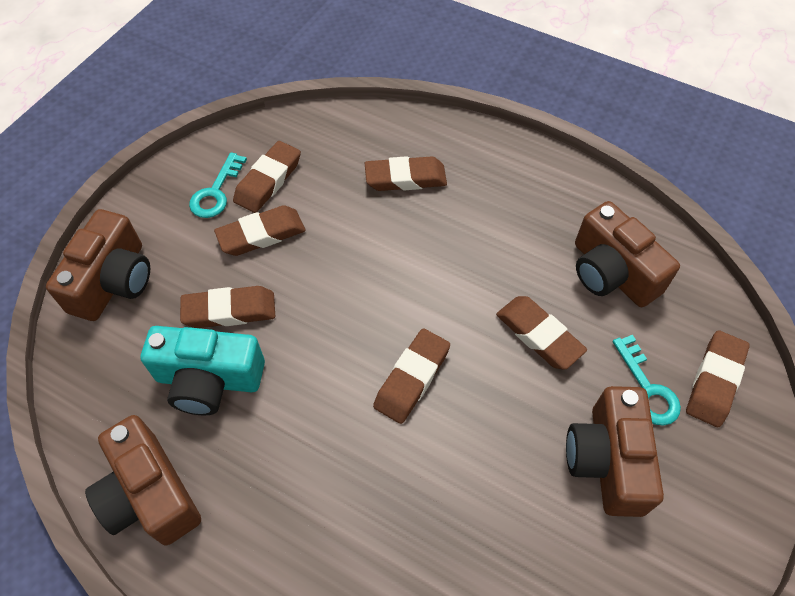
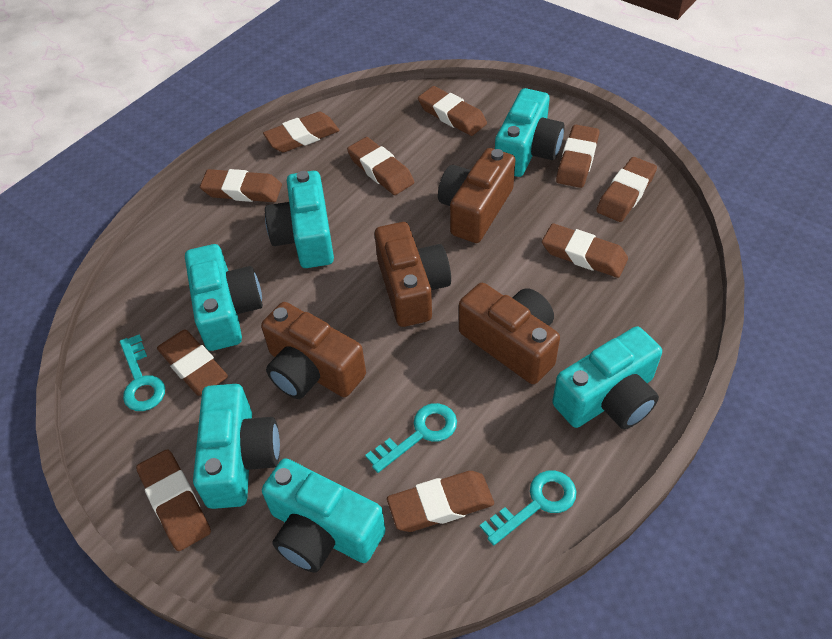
brown eraser: [180,286,275,328] [214,205,306,256] [233,141,301,213] [365,156,447,191] [373,329,450,424] [496,296,587,370] [686,330,750,427] = 7 -> [136,449,211,551] [157,329,228,396] [200,169,282,202] [263,111,340,152] [347,137,414,195] [387,471,494,532] [418,86,487,136] [542,223,628,278] [556,125,599,188] [596,157,657,222] = 10
turquoise camera: [141,326,265,415] = 1 -> [185,244,263,351] [193,384,280,509] [262,458,386,573] [265,171,334,268] [495,88,565,177] [552,326,662,429] = 6
turquoise key: [189,152,247,218] [613,335,681,426] = 2 -> [120,334,165,411] [365,403,457,473] [480,470,576,546] = 3

